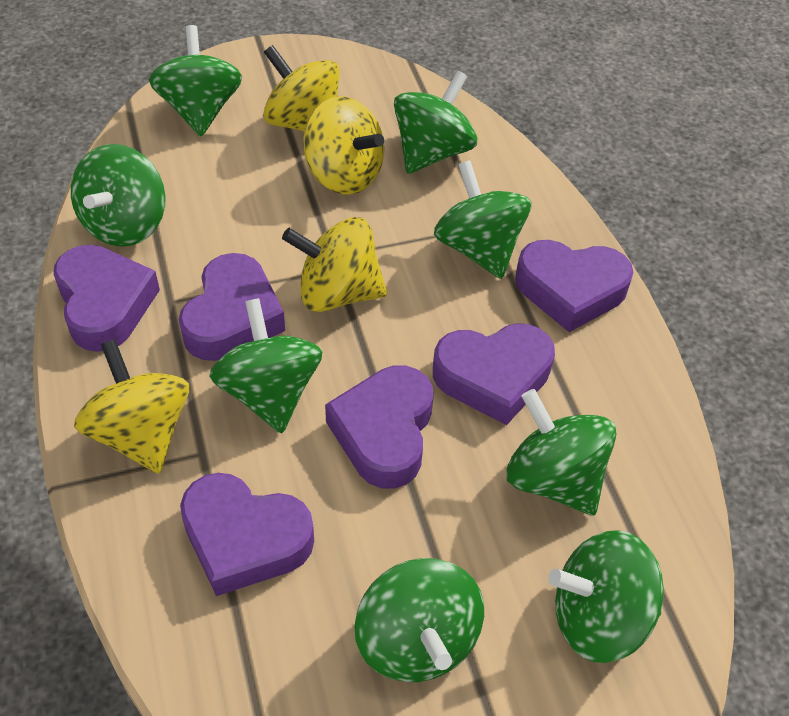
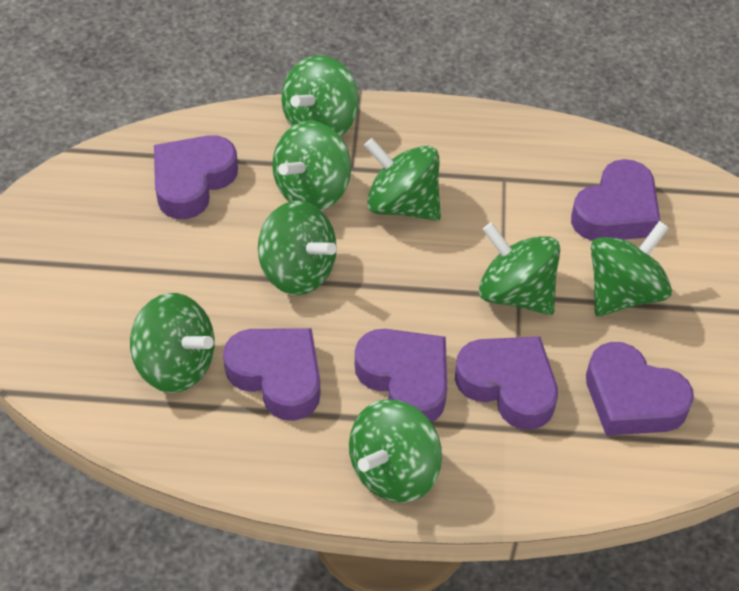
yellow spinning top: [74,339,189,473] [263,45,340,131] [282,217,387,312] [303,96,384,195] = 4 -> none = 0

